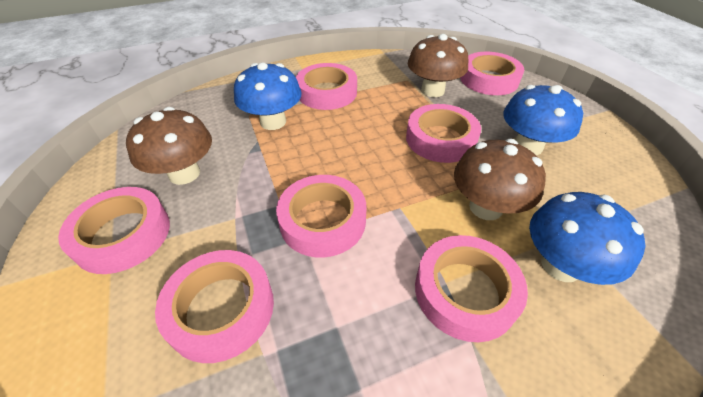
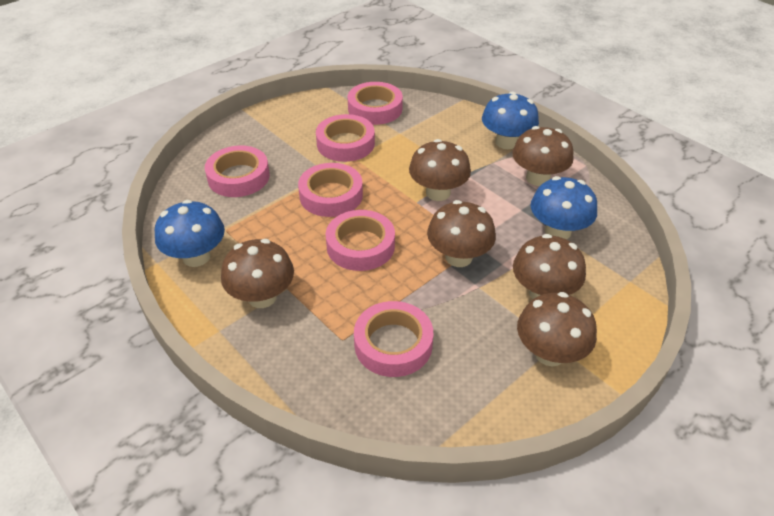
brown mushroom: [126,107,212,185] [408,34,469,97] [454,139,546,220] = 3 -> [221,239,294,308] [409,139,471,201] [427,200,496,267] [512,126,574,186] [513,234,586,299] [517,292,597,366] = 6
pink tape: [58,187,170,274] [155,250,274,363] [276,175,366,257] [296,63,357,110] [406,104,481,163] [415,235,528,342] [460,52,524,95] = 7 -> [205,145,270,197] [298,163,363,217] [316,114,375,162] [326,210,395,271] [348,82,403,125] [354,301,433,377] = 6

